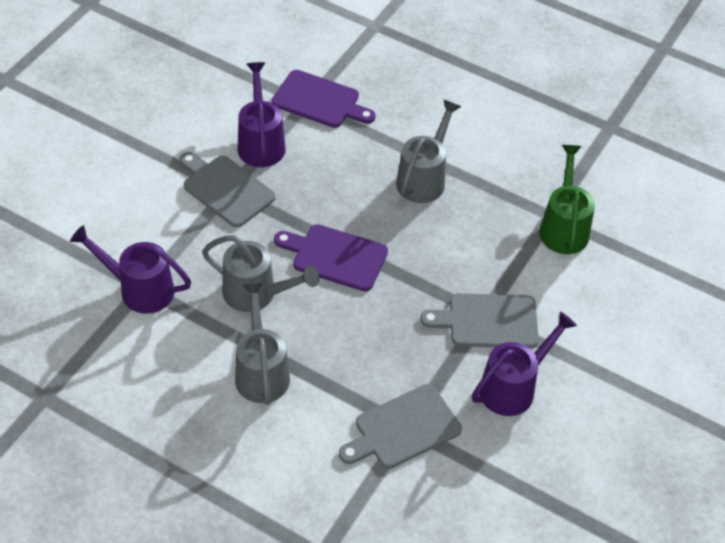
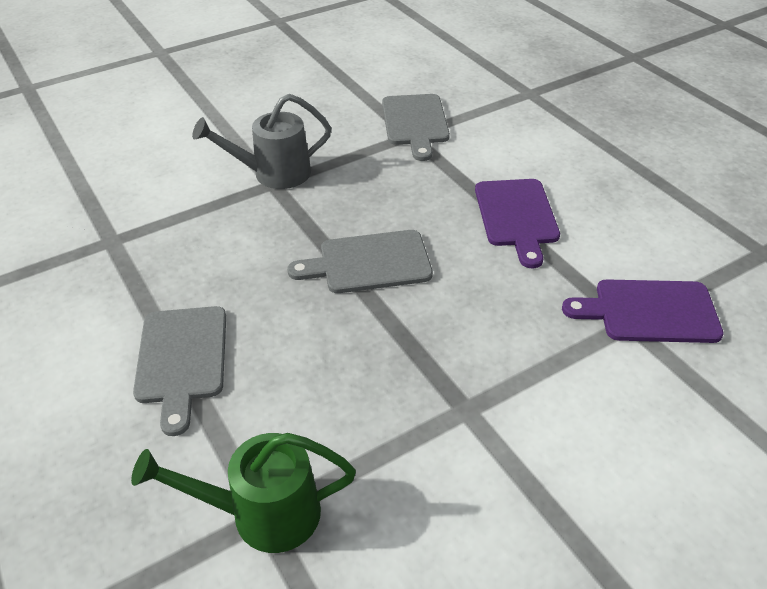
grey watering can: [202,235,319,312] [235,282,290,405] [396,100,461,203] = 3 -> [192,94,331,189] = 1
purple watering can: [70,225,191,314] [238,62,286,167] [472,312,577,416] = 3 -> none = 0

